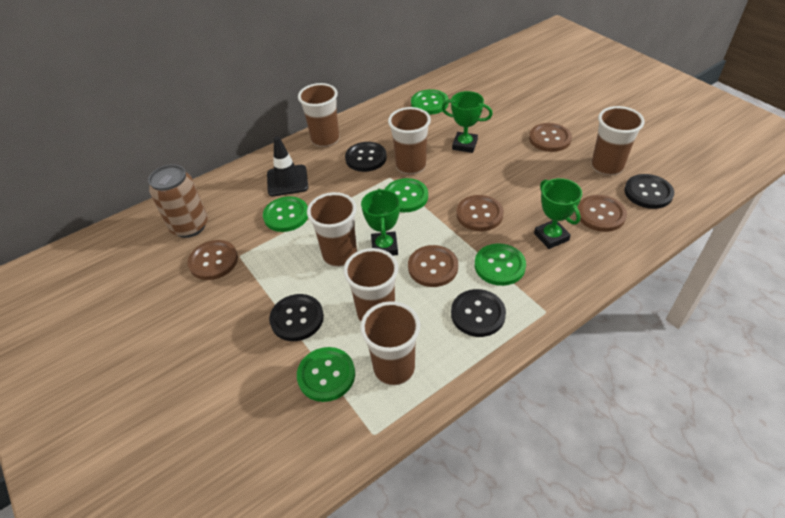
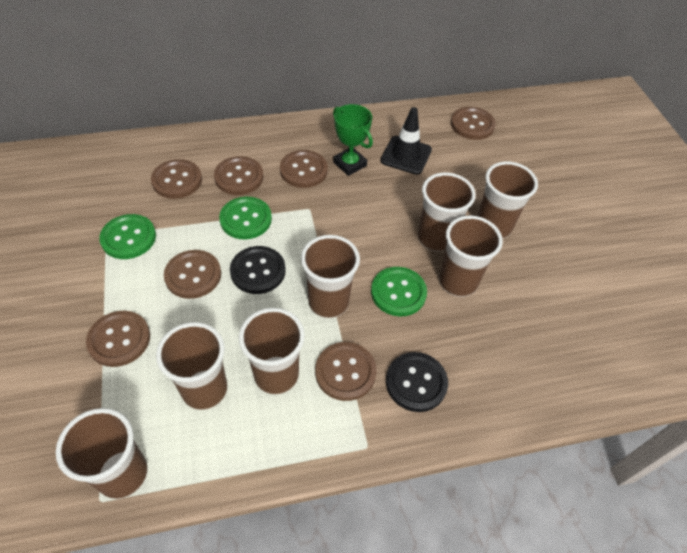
black button: [269,294,324,341] [345,142,387,172] [451,289,506,337] [624,174,674,209] = 4 -> [230,246,286,294] [386,352,448,412] = 2
brown button: [188,240,238,280] [408,245,458,287] [456,195,504,231] [529,123,572,152] [578,195,627,232] = 5 -> [86,311,150,367] [151,159,202,199] [164,250,221,299] [214,156,264,195] [280,150,328,188] [315,342,377,401] [451,107,496,140] = 7
brown can: [148,164,208,238] = 1 -> none = 0
brown cup: [298,83,339,147] [307,192,357,267] [343,248,398,322] [360,301,420,385] [388,107,431,175] [591,106,645,176] = 6 -> [56,408,148,499] [156,322,227,410] [239,308,305,395] [301,235,360,318] [418,172,476,252] [439,215,503,297] [478,161,538,239] = 7
green button: [263,196,308,232] [297,347,355,402] [385,178,428,212] [411,89,449,115] [475,243,526,286] = 5 -> [99,214,156,259] [219,197,272,239] [371,267,427,317] = 3
green trophy: [361,189,400,256] [442,91,493,153] [534,178,582,249] = 3 -> [333,104,373,176] = 1

